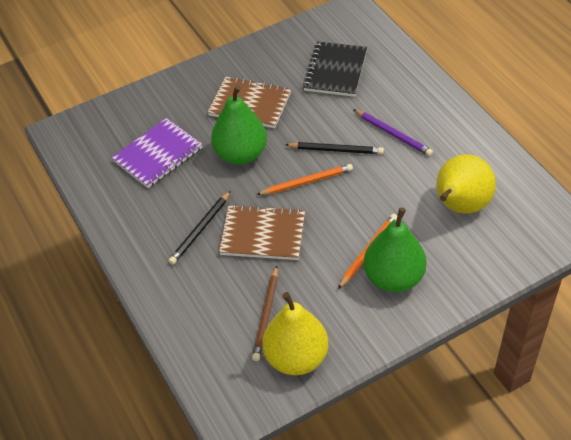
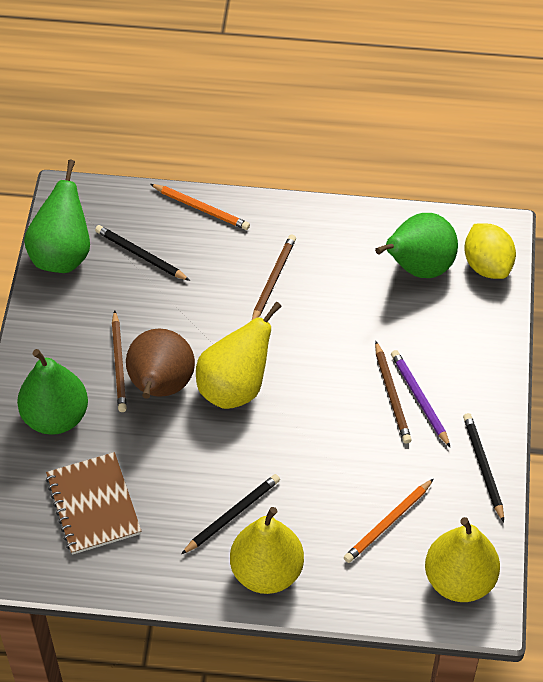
black notebook: [303,41,367,97] = 1 -> none = 0
black pencil: [169,191,231,265] [285,142,384,154] = 2 -> [95,225,190,281] [181,474,280,554] [463,413,504,522] = 3
brown notebook: [208,76,291,128] [219,204,305,260] = 2 -> [46,452,141,555] = 1
brown pear: none = 0 -> [126,328,195,399] = 1
brown pencil: [252,266,278,361] = 1 -> [112,310,127,412] [252,235,296,320] [375,341,412,444] = 3
green pear: [211,85,267,165] [363,207,426,292] = 2 -> [17,349,88,435] [24,159,90,273] [375,213,458,278] = 3
purple notebook: [111,118,203,188] = 1 -> none = 0
yellow lemon: none = 0 -> [464,224,516,279] = 1
yellow pear: [262,292,328,375] [436,154,496,213] = 2 -> [196,302,282,409] [230,507,304,594] [425,517,500,602] = 3

